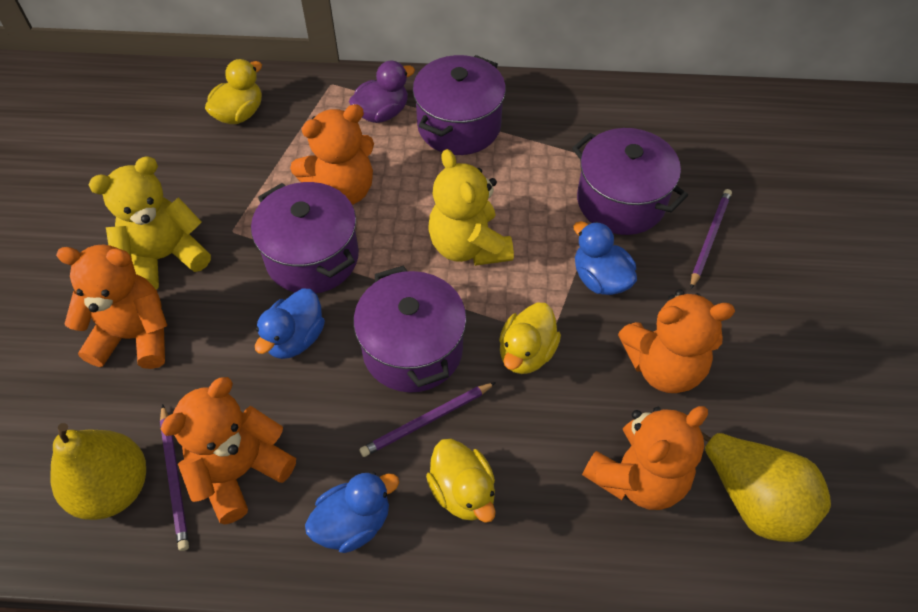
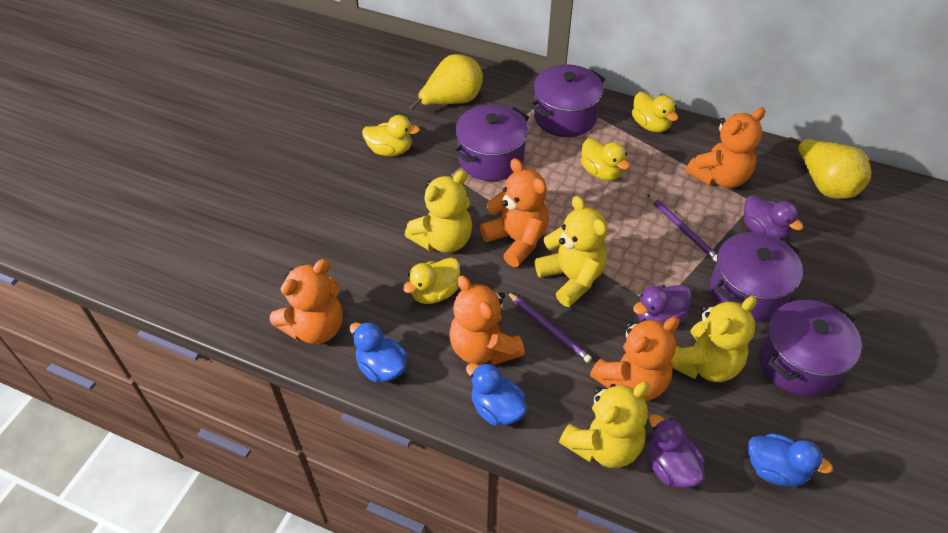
purple duck: [349,60,415,123] = 1 -> [633,285,692,324] [648,414,705,488] [744,195,803,239] = 3
purple pencil: [160,404,189,551] [359,382,496,457] [691,189,732,289] = 3 -> [507,292,592,363] [647,194,717,262] = 2
yellow duck: [205,59,262,124] [426,439,496,523] [499,303,561,374] = 3 -> [362,115,420,156] [403,258,460,304] [581,138,630,181] [632,92,678,132] = 4
yellow teddy bear: [89,156,211,290] [428,149,514,266] = 2 -> [405,170,472,253] [535,196,607,307] [559,382,650,468] [671,296,757,382] = 4

